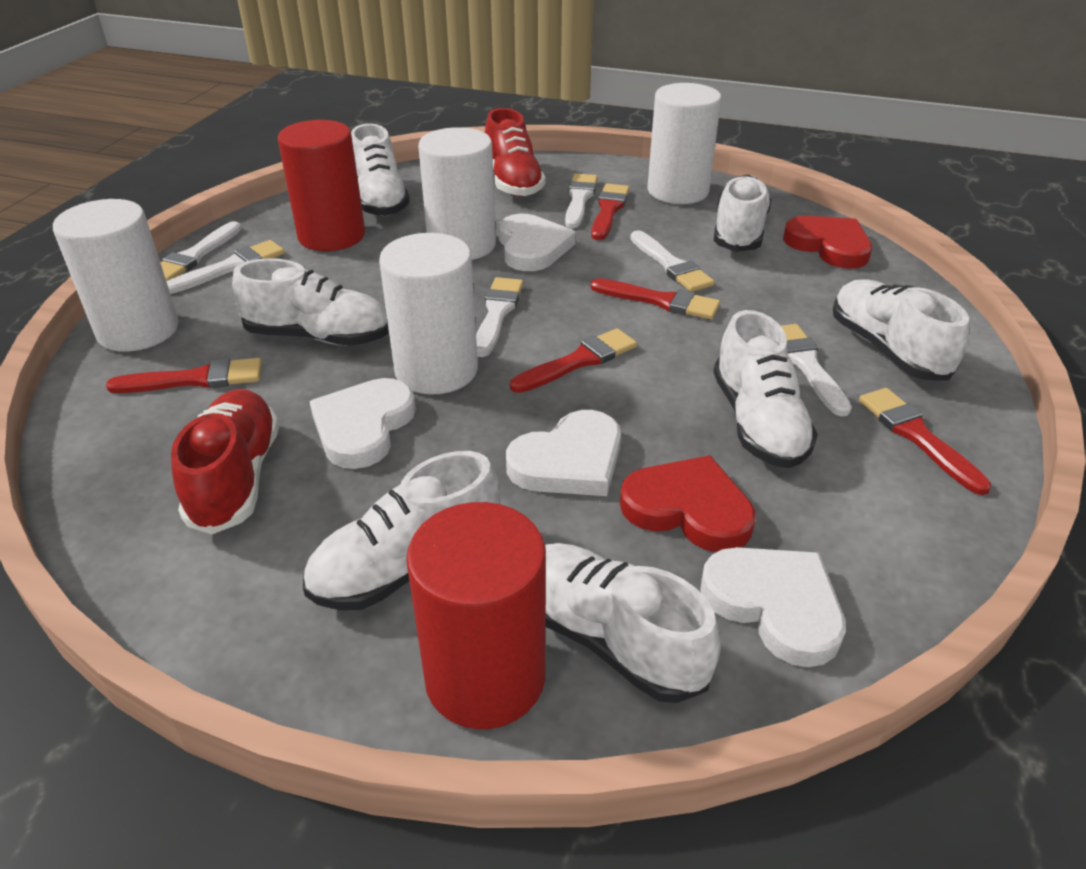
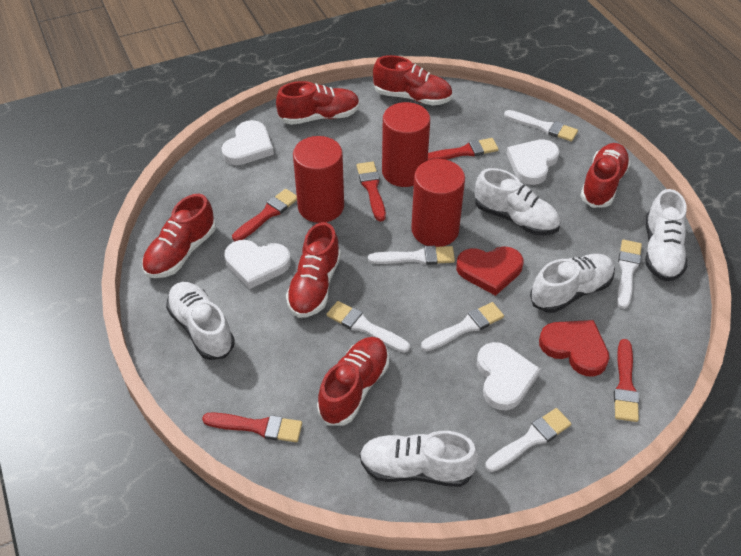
red cylinder: [278,120,365,251] [406,502,546,729] = 2 -> [293,136,344,223] [382,102,430,187] [411,159,465,247] = 3
red shoe: [171,389,279,534] [485,108,546,197] = 2 -> [142,194,216,278] [276,81,360,125] [286,222,341,318] [317,337,389,425] [373,55,453,105] [580,143,630,208] = 6
white cylinder: [53,199,178,352] [379,233,478,395] [418,127,496,260] [647,83,721,204] = 4 -> none = 0
white shoe: [232,258,389,346] [303,451,500,610] [351,123,410,216] [545,543,721,703] [713,310,818,468] [714,174,772,252] [833,279,969,381] = 7 -> [166,282,235,360] [359,431,479,487] [475,168,560,235] [530,254,615,313] [645,189,687,281] = 5

